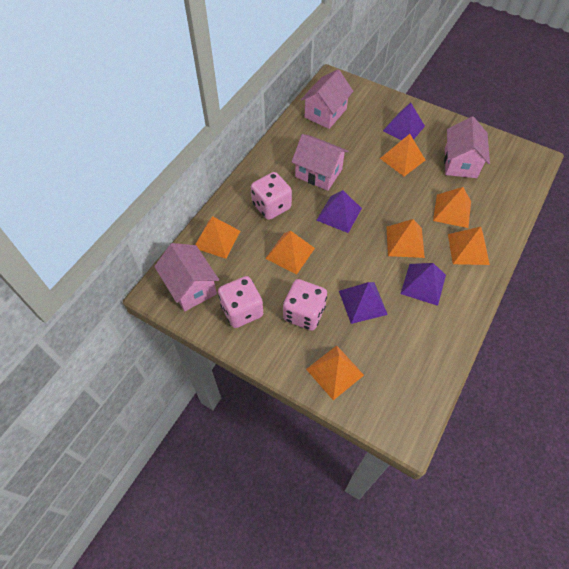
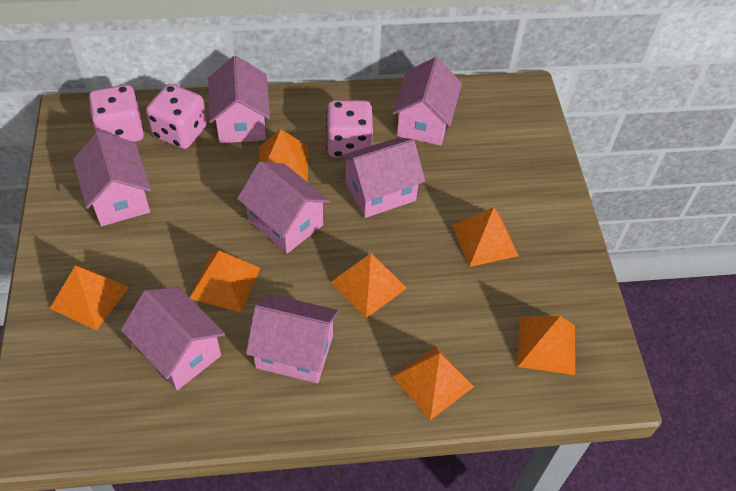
pink house: [154,243,219,311] [292,134,348,191] [301,69,353,129] [444,117,490,178] = 4 -> [73,131,151,226] [121,287,225,390] [208,56,270,143] [237,161,330,253] [246,294,339,383] [340,138,425,218] [392,57,462,145] = 7
purple pyramid: [316,190,362,233] [339,282,388,324] [383,102,425,140] [401,263,446,306] = 4 -> none = 0

